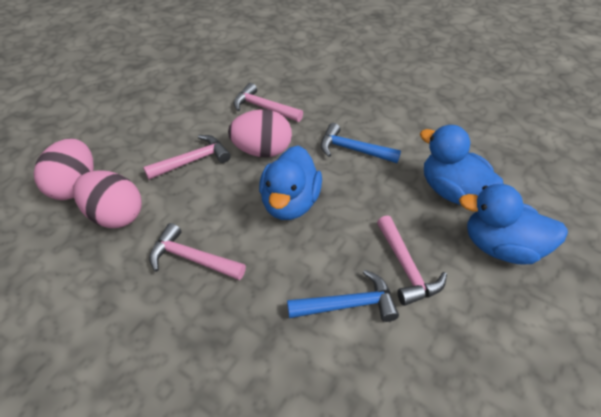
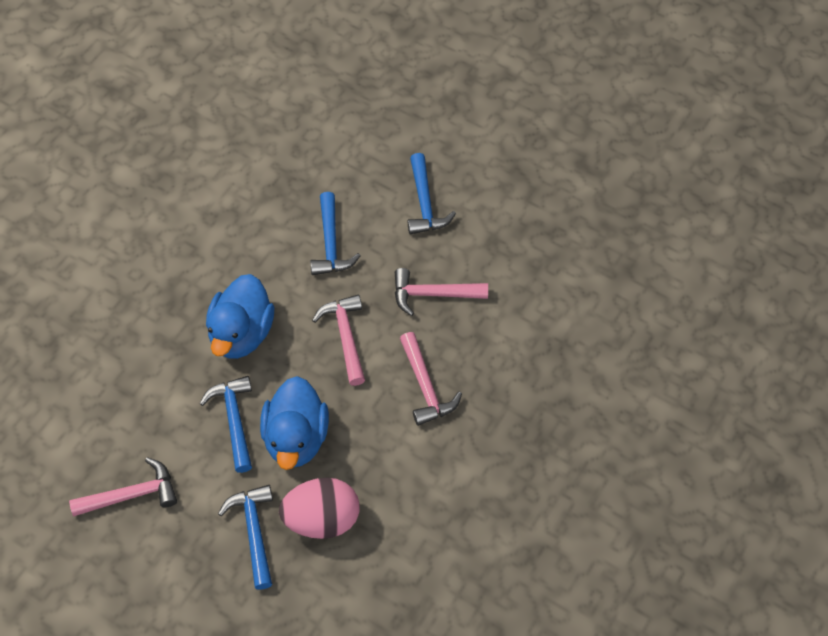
blue duck: [259,146,322,220] [420,125,503,205] [459,184,568,264] = 3 -> [206,274,275,359] [260,376,329,470] = 2
blue hammer: [287,270,399,322] [321,123,401,163] = 2 -> [199,376,252,473] [218,485,273,590] [310,192,361,275] [408,153,456,235] = 4
pink egg: [34,139,94,200] [73,170,142,228] [228,109,292,157] = 3 -> [279,478,360,539] = 1

